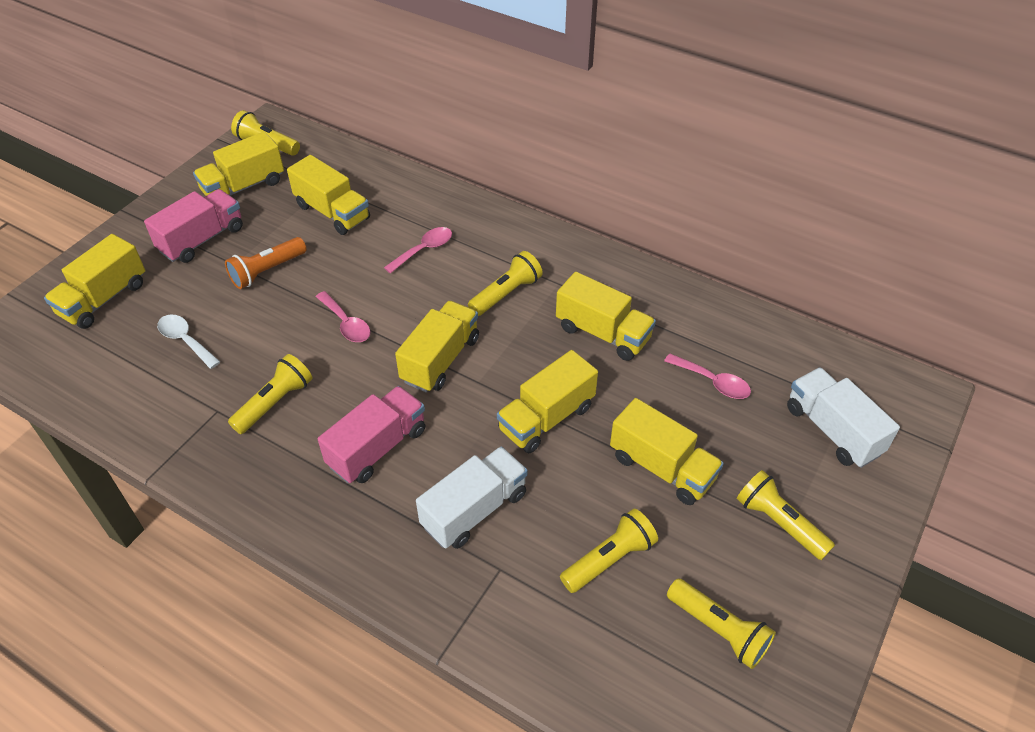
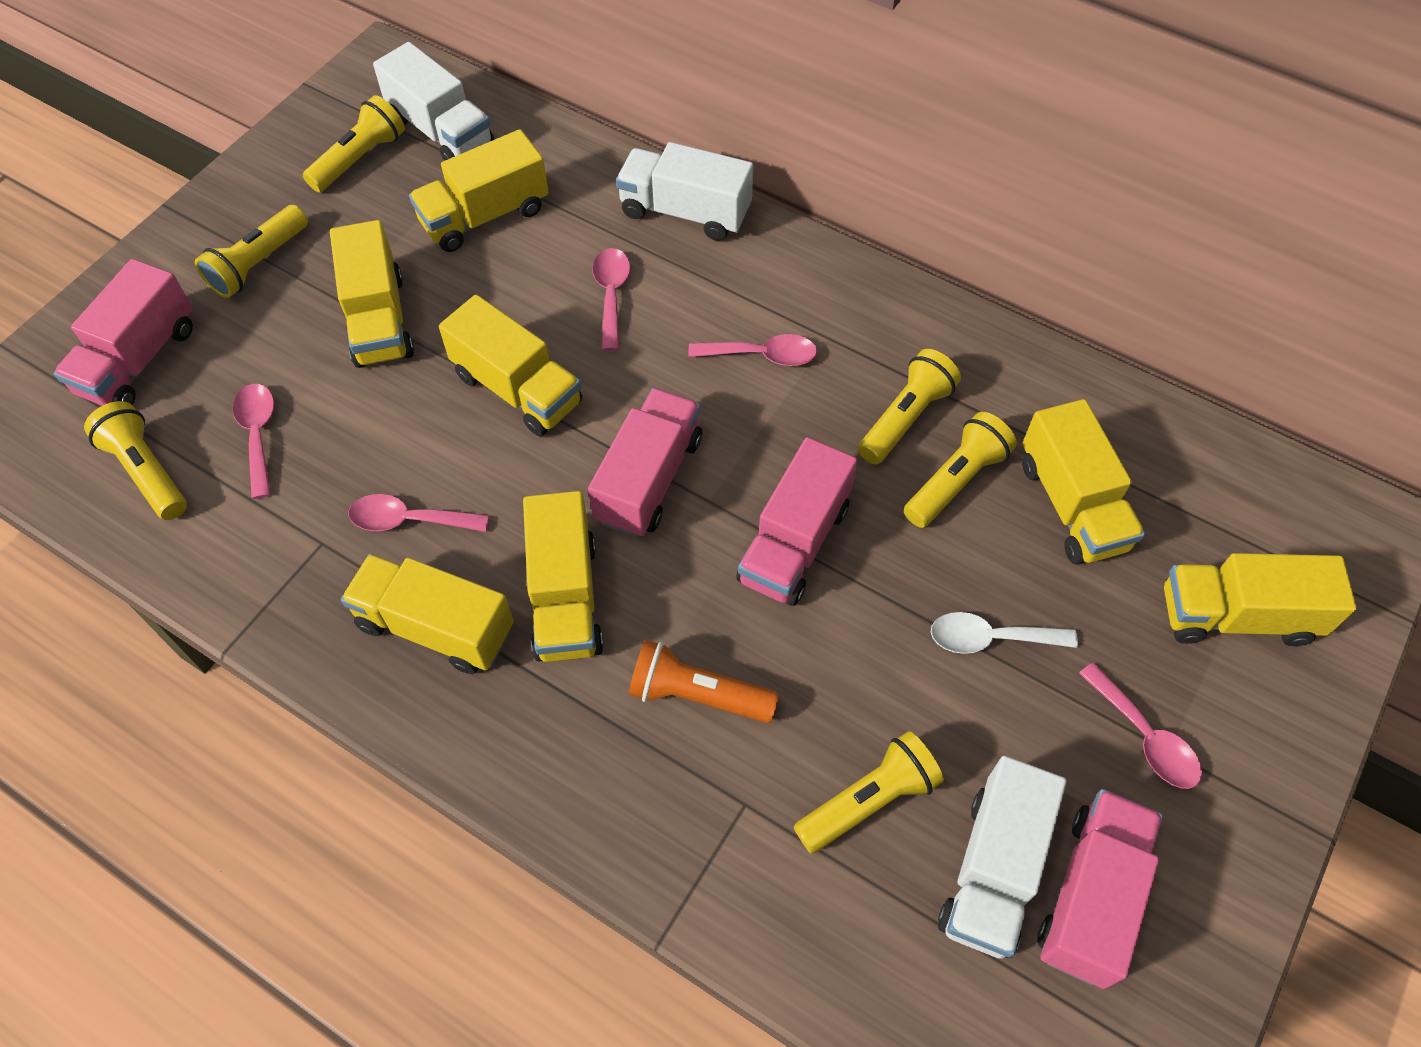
pink spoon: [316,291,370,342] [384,227,452,274] [664,353,751,399] = 3 -> [233,384,274,499] [349,494,489,532] [592,248,630,351] [688,334,817,366] [1079,663,1202,789] = 5
pink truck: [144,189,243,263] [318,386,426,483] = 2 -> [54,259,193,406] [588,388,702,537] [736,437,858,606] [1037,789,1163,989] = 4
white truck: [416,446,528,549] [787,367,900,468] = 2 -> [373,42,494,161] [616,142,753,241] [938,756,1066,959] = 3

